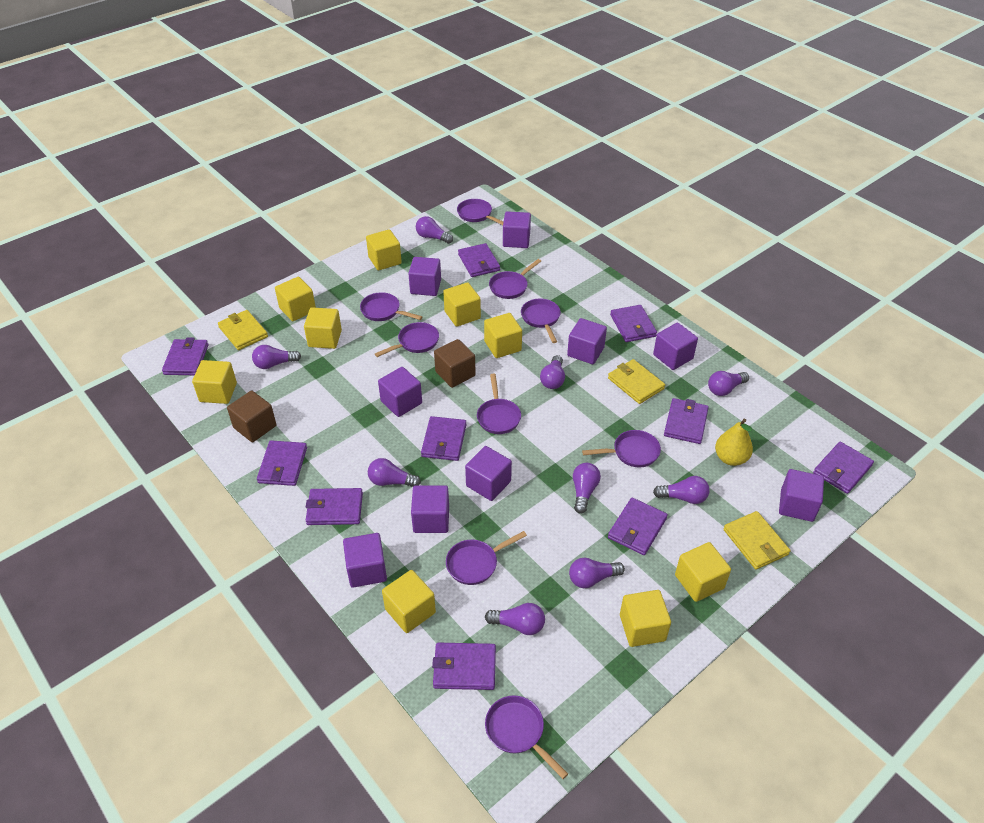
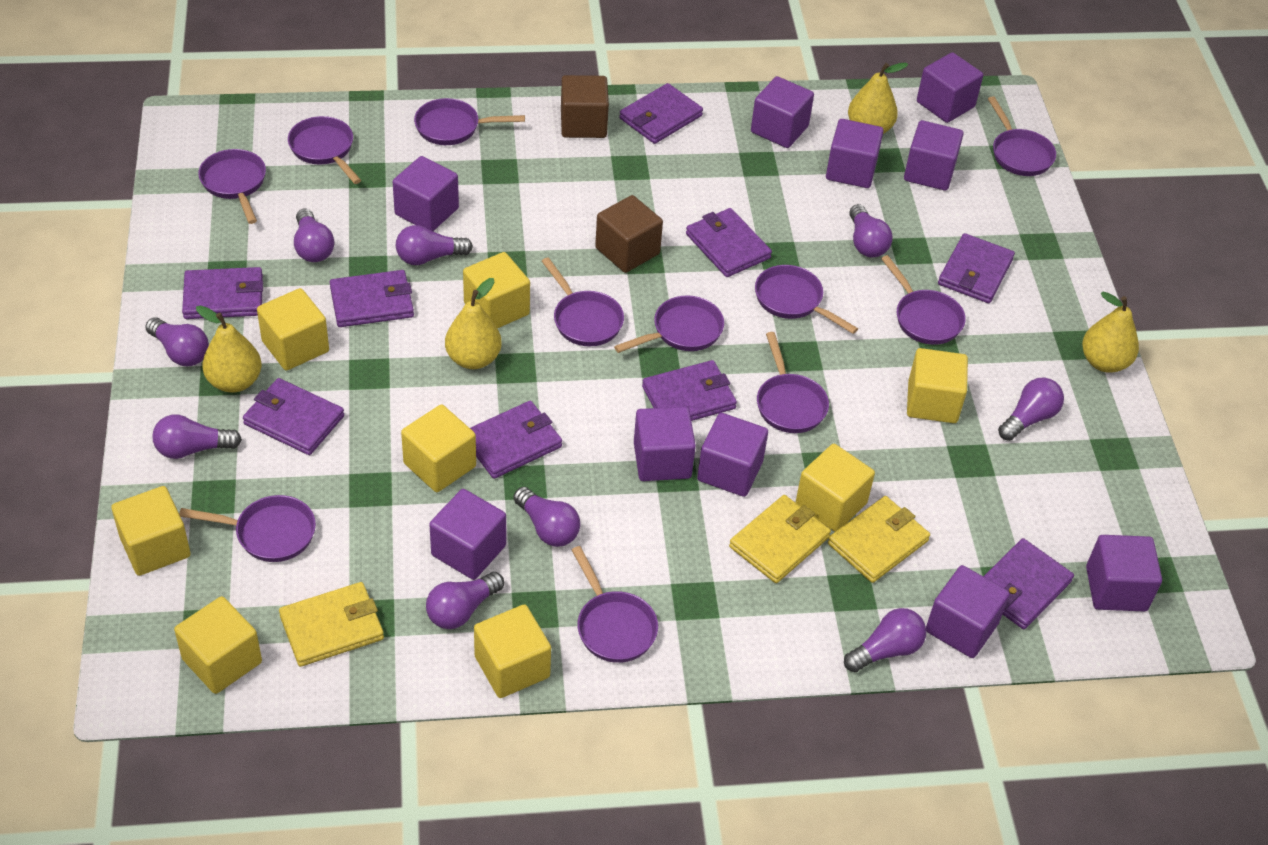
purple cube: [343,533,387,588] [378,367,422,417] [408,257,441,296] [411,485,449,533] [465,446,512,501] [503,211,531,248] [567,318,607,364] [653,323,698,370] [779,469,824,522] = 9 -> [393,156,459,231] [429,489,506,580] [634,407,696,481] [697,413,768,497] [751,76,814,148] [826,119,884,188] [904,120,964,191] [917,52,983,123] [926,565,1010,658] [1086,535,1162,612] = 10
purple pan: [360,292,423,321] [375,322,439,357] [446,531,527,585] [457,199,503,225] [477,374,521,434] [485,696,568,779] [489,259,541,299] [521,299,561,343] [582,430,661,467] = 9 -> [179,495,316,562] [198,149,266,224] [288,116,361,184] [414,98,525,145] [542,257,624,347] [572,546,658,663] [614,295,724,353] [755,265,858,334] [757,332,829,433] [881,255,966,345] [988,96,1056,176] = 11
purple wallet: [162,338,209,375] [257,440,307,486] [306,488,363,525] [421,416,466,461] [432,643,496,690] [458,243,500,277] [608,498,668,555] [610,305,657,342] [664,398,709,444] [813,442,874,494] = 10 -> [182,267,263,319] [243,378,344,455] [330,270,414,327] [470,401,562,479] [619,83,703,144] [642,360,737,421] [686,208,772,277] [938,233,1015,303] [983,538,1074,629] = 9
yellow cube: [192,360,237,404] [275,277,316,321] [304,308,342,349] [366,229,402,270] [382,570,436,633] [443,282,481,327] [484,313,522,358] [620,590,671,647] [675,542,731,602] = 9 -> [111,486,191,576] [174,596,262,694] [257,288,329,371] [401,404,476,492] [463,252,530,328] [474,605,551,698] [796,444,875,532] [907,348,968,423] = 8
yellow pear: [715,419,753,466] = 1 -> [196,306,262,393] [445,278,502,369] [848,63,908,134] [1082,292,1139,373] = 4

